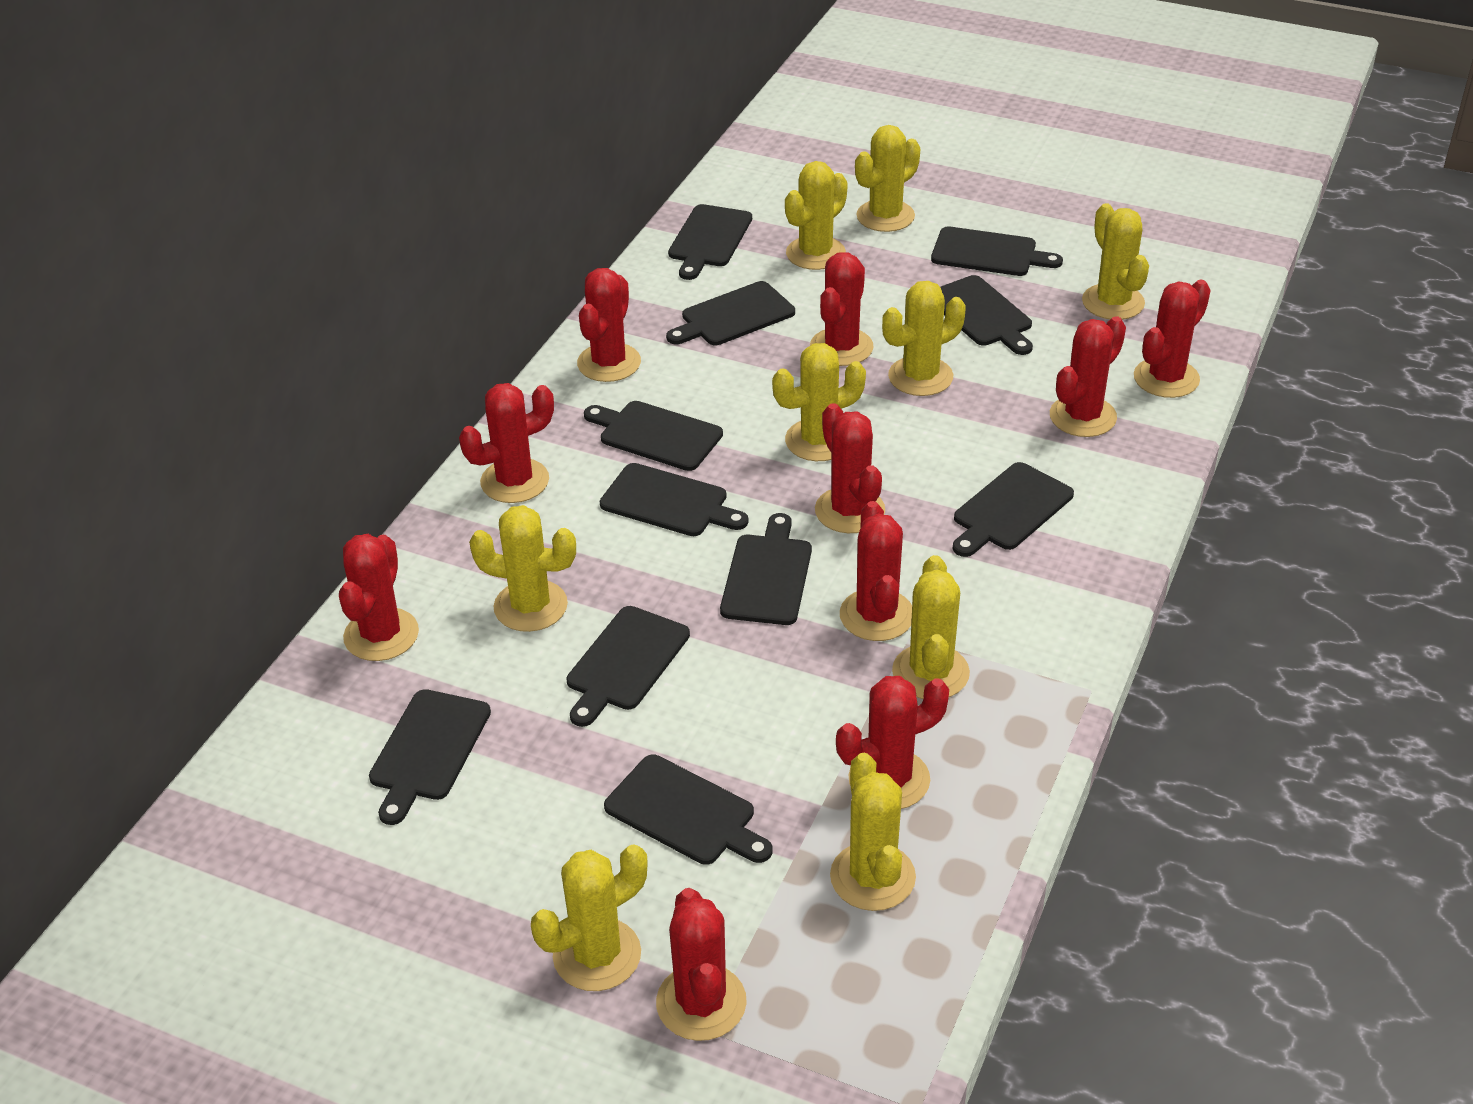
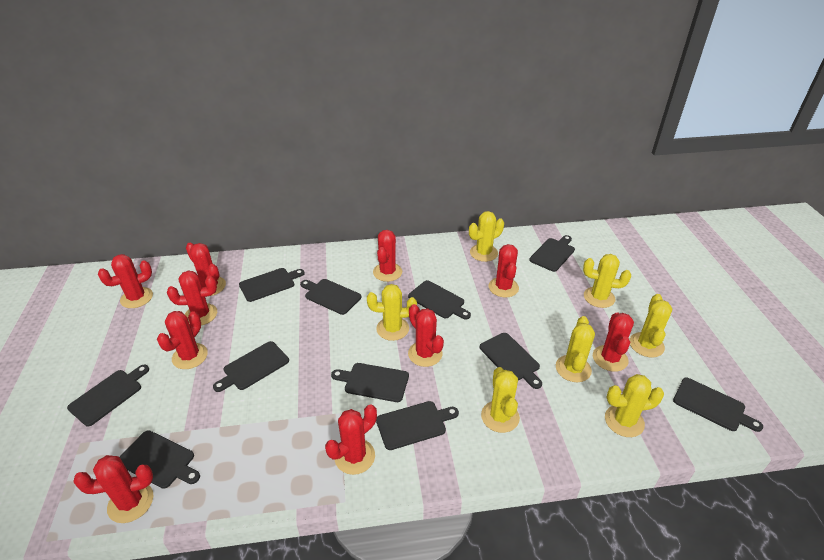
yellow cactus: [469,505,576,632] [531,844,648,991] [772,343,866,461] [785,161,848,270] [830,753,916,911] [855,125,920,232] [882,281,966,396] [892,555,970,699] [1082,203,1149,320] = 9 -> [367,284,417,341] [469,211,504,262] [481,367,520,433] [556,316,595,382] [583,254,631,308] [605,374,664,437] [630,294,672,358] = 7

